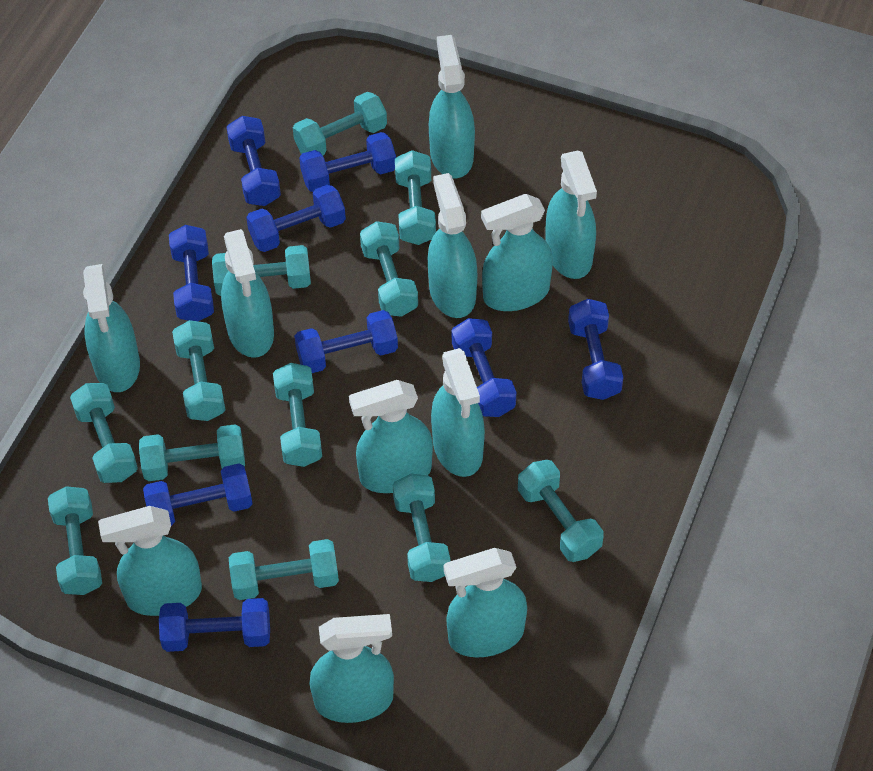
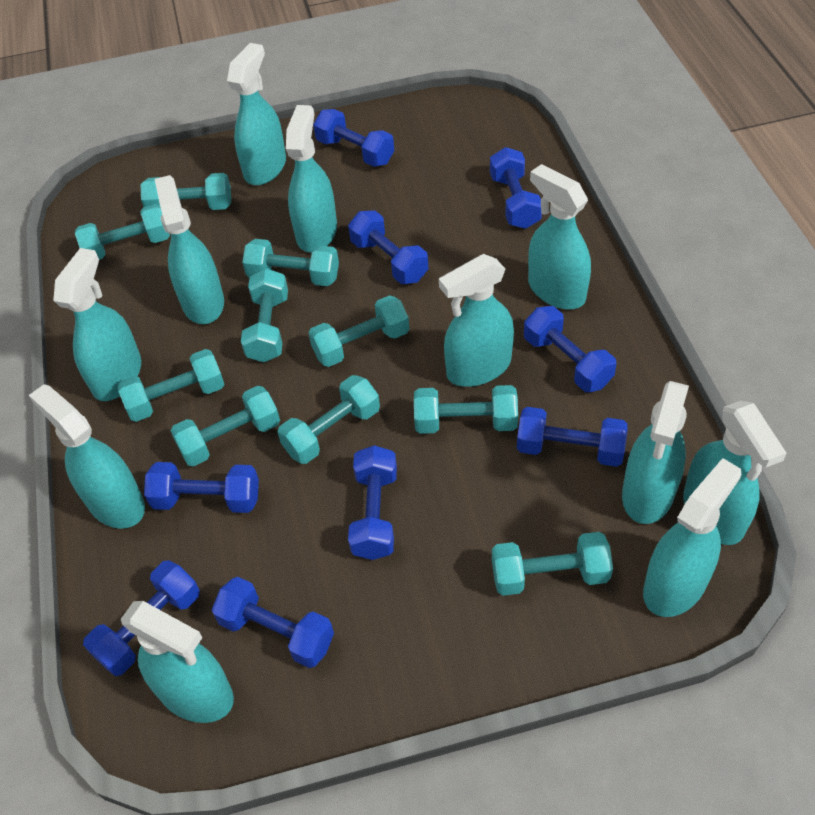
turquoise dumbbell: [48,486,102,595] [70,383,138,483] [139,424,245,481] [172,320,226,421] [212,245,311,296] [229,539,339,600] [273,363,322,467] [293,92,387,155] [360,221,418,317] [393,474,451,582] [395,150,436,245] [518,460,604,562] = 12 -> [75,204,170,260] [117,349,225,422] [141,173,231,210] [170,386,280,467] [241,268,288,362] [242,239,339,286] [277,375,380,464] [308,295,410,367] [414,385,518,434] [492,532,613,596] = 10

